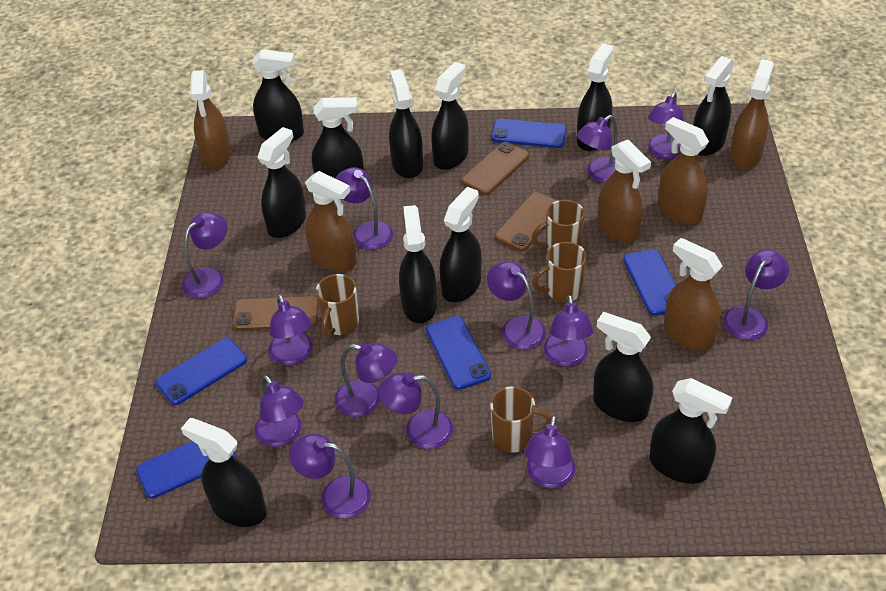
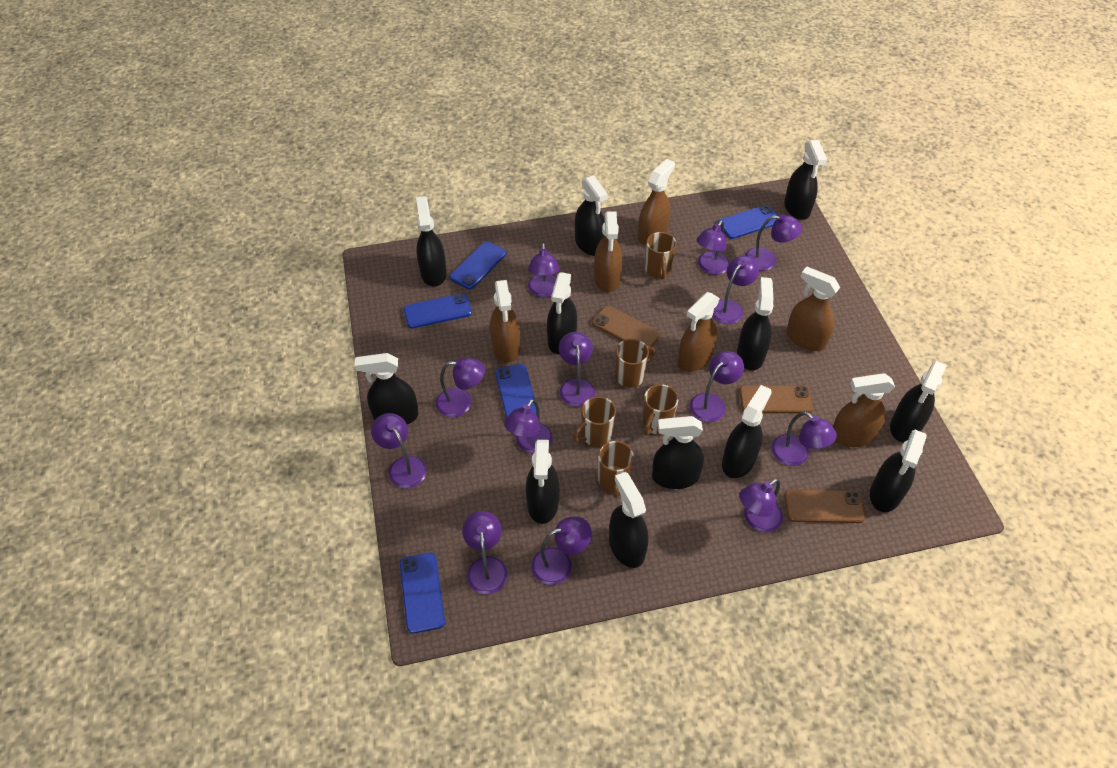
brown mug: [316,274,359,337] [490,386,552,453] [532,200,585,250] [532,242,587,302] = 4 -> [573,396,616,447] [598,441,634,498] [615,339,655,388] [642,384,678,436] [645,232,676,279] = 5

